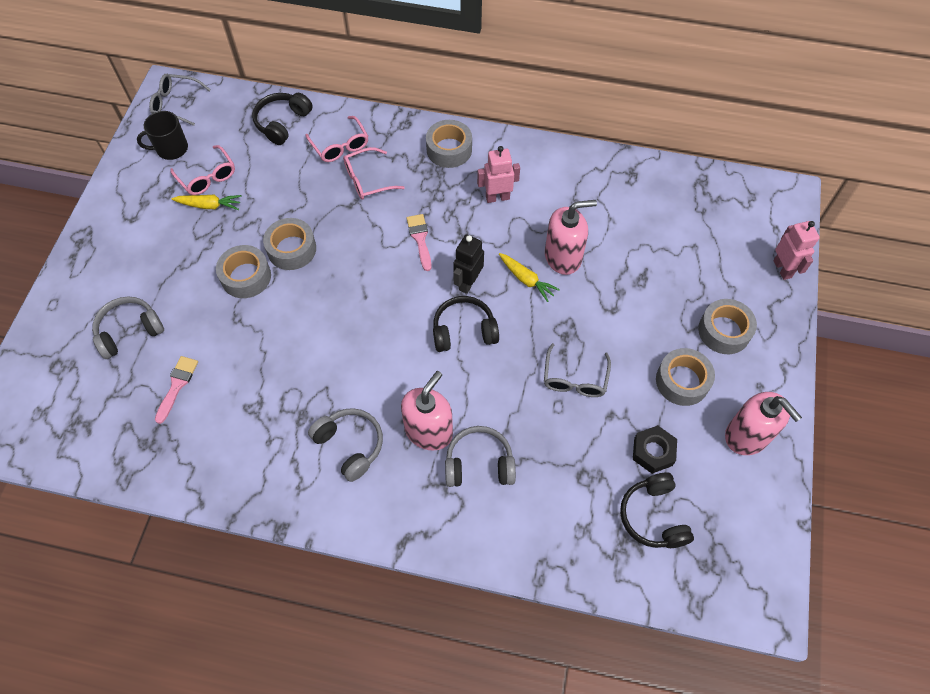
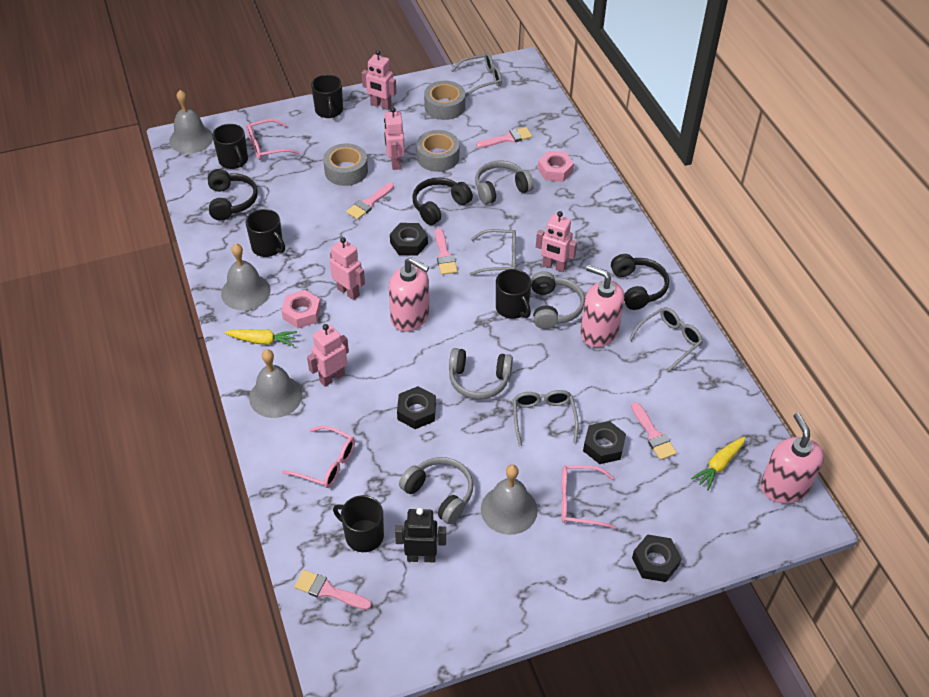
black mug: [137,111,188,160] = 1 -> [212,124,248,169] [245,209,285,257] [311,75,343,118] [333,495,384,552] [496,269,532,319] = 5
black nut: [633,425,677,474] = 1 -> [390,223,428,256] [397,386,436,429] [583,421,626,464] [632,534,682,582] = 4
grey bell: none = 0 -> [169,90,213,154] [221,244,271,310] [249,349,302,418] [481,465,538,535] = 4
grey glasses: [149,74,211,126] [544,343,611,397] = 2 -> [451,53,502,97] [470,229,516,276] [513,390,578,446] [629,307,703,372] = 4
grey headphones: [92,297,164,359] [308,408,383,482] [445,426,516,487] = 3 -> [399,457,473,524] [449,348,513,400] [475,161,534,205] [531,271,585,329] = 4
grey tape: [216,245,271,298] [263,218,316,270] [426,120,472,168] [656,348,715,406] [698,299,757,354] = 5 -> [323,143,368,186] [416,130,459,172] [424,81,465,120] = 3
pink brush: [155,356,198,424] [407,214,432,271] = 2 -> [294,570,372,610] [346,183,394,220] [435,228,458,275] [476,127,532,148] [631,402,677,460] = 5
pink nut: none = 0 -> [281,290,321,328] [538,151,574,182] = 2
pink robot: [477,146,520,203] [773,221,820,280] = 2 -> [307,324,349,387] [330,237,365,300] [362,50,396,110] [384,107,405,170] [536,211,577,272] = 5

